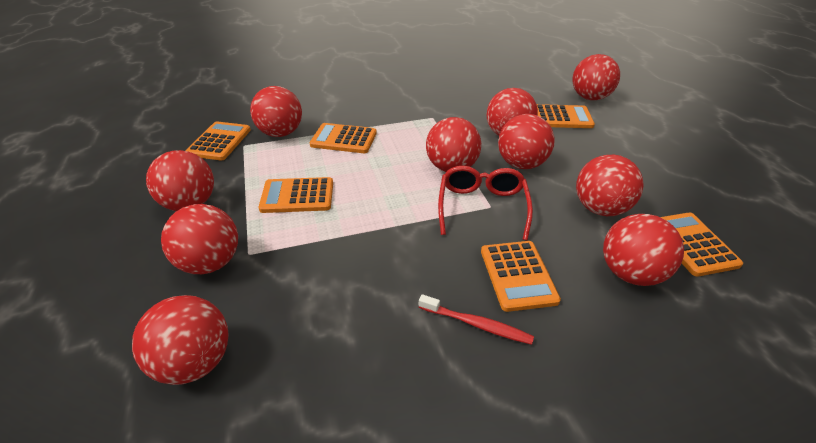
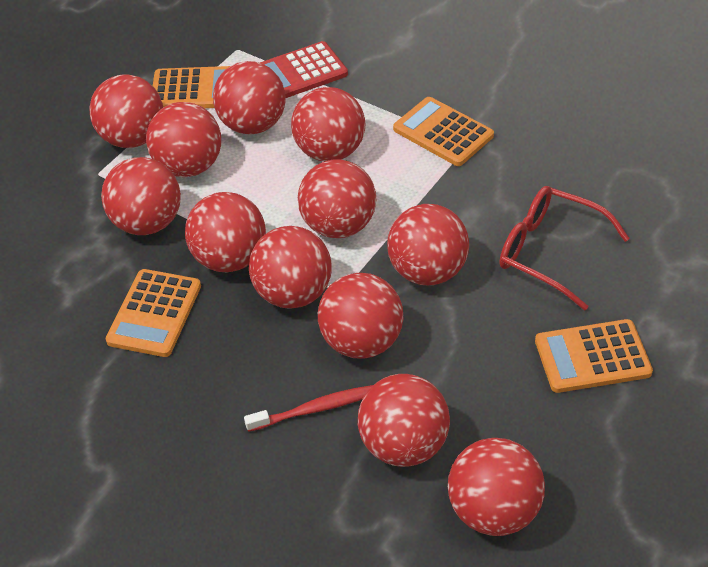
orange calculator: [186,121,251,160] [259,177,333,213] [310,123,377,153] [481,241,561,312] [537,104,595,128] [661,213,743,277] = 6 -> [106,269,201,357] [153,66,230,108] [393,97,494,166] [535,319,653,393] = 4
red ball: [132,295,229,385] [146,150,214,211] [161,204,238,274] [250,86,302,137] [426,117,481,172] [487,88,538,136] [498,114,554,169] [572,54,620,100] [576,154,643,216] [603,214,684,286] = 10 -> [89,75,163,148] [101,157,181,235] [146,102,221,177] [185,192,266,272] [213,61,286,134] [249,226,332,309] [291,87,365,162] [298,159,376,238] [318,273,403,359] [358,374,450,467] [387,204,469,285] [448,438,545,536] = 12
red calculator: none = 0 -> [260,41,348,98] = 1

